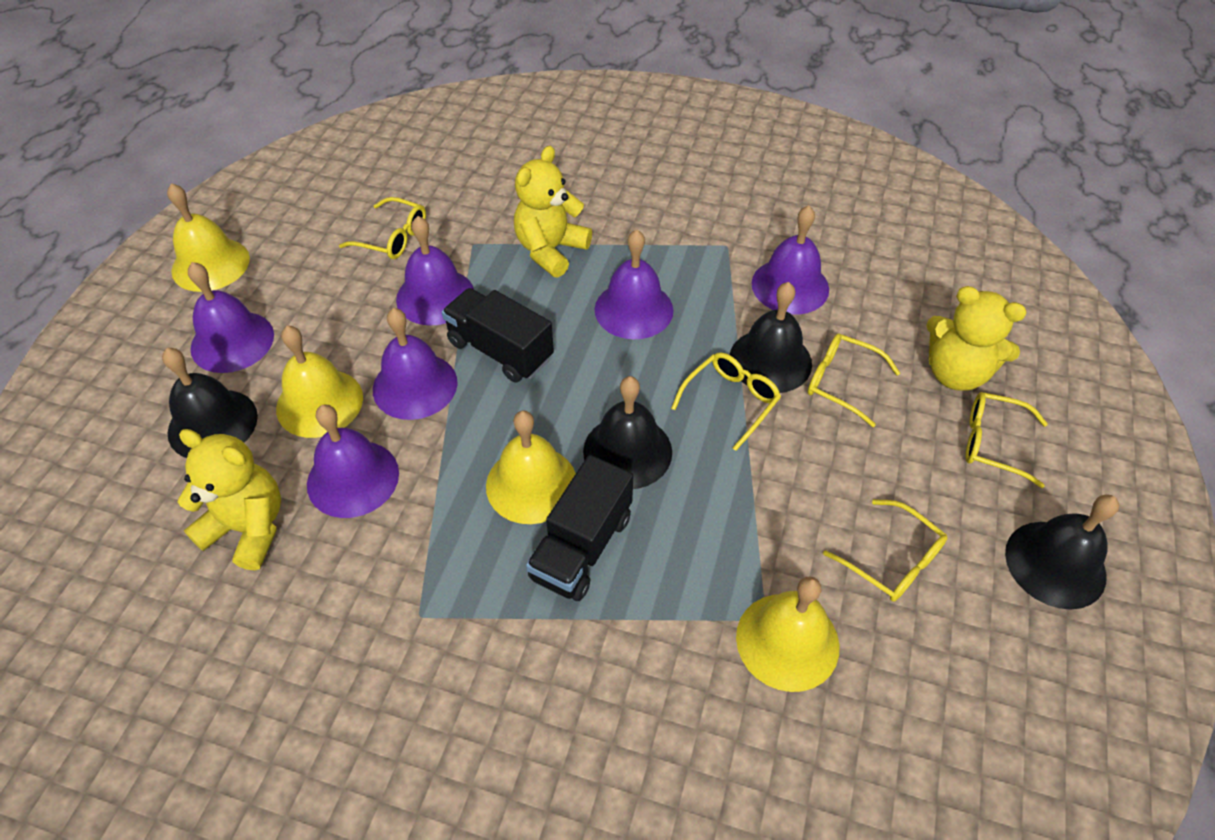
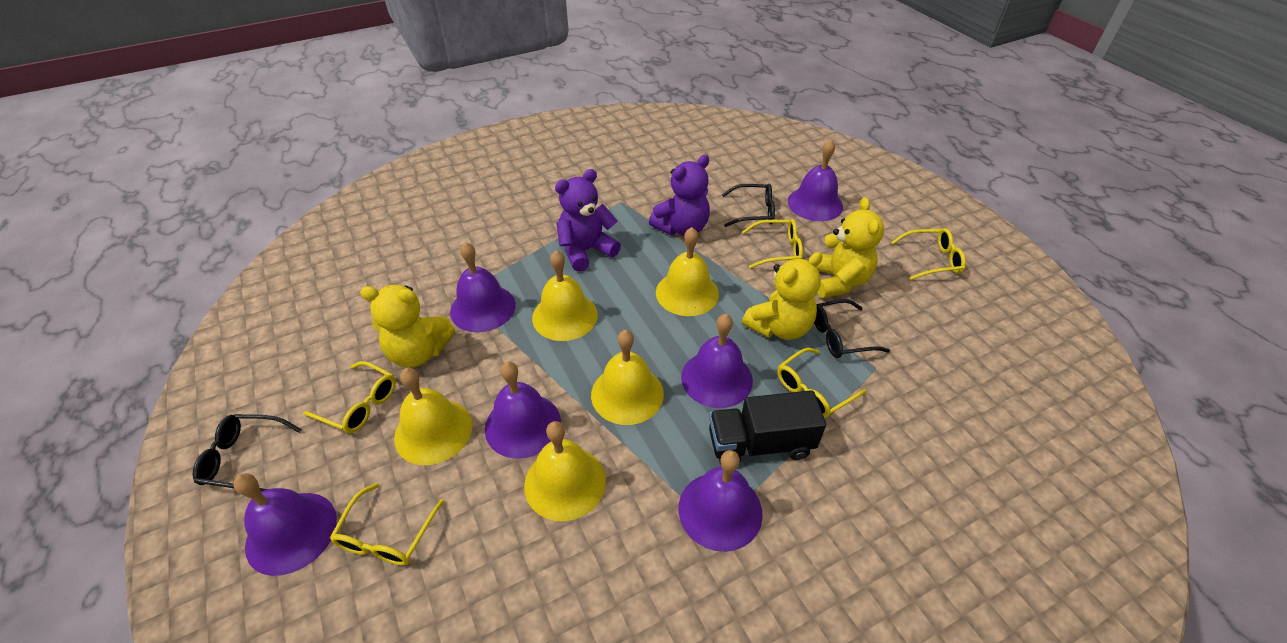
black bell: [162,348,258,458] [583,376,672,489] [729,282,812,393] [1005,494,1119,610] = 4 -> none = 0
black glasses: none = 0 -> [193,414,302,492] [722,183,775,227] [814,299,890,358] = 3
black truck: [442,288,554,383] [526,455,633,601] = 2 -> [709,390,826,465] = 1
purple teddy bear: none = 0 -> [555,169,621,272] [649,155,710,236] = 2
yellow bell: [167,183,250,292] [276,326,363,438] [486,411,576,524] [736,576,839,692] = 4 -> [394,368,472,465] [524,421,606,521] [532,250,598,341] [591,330,664,425] [656,227,719,316] = 5

